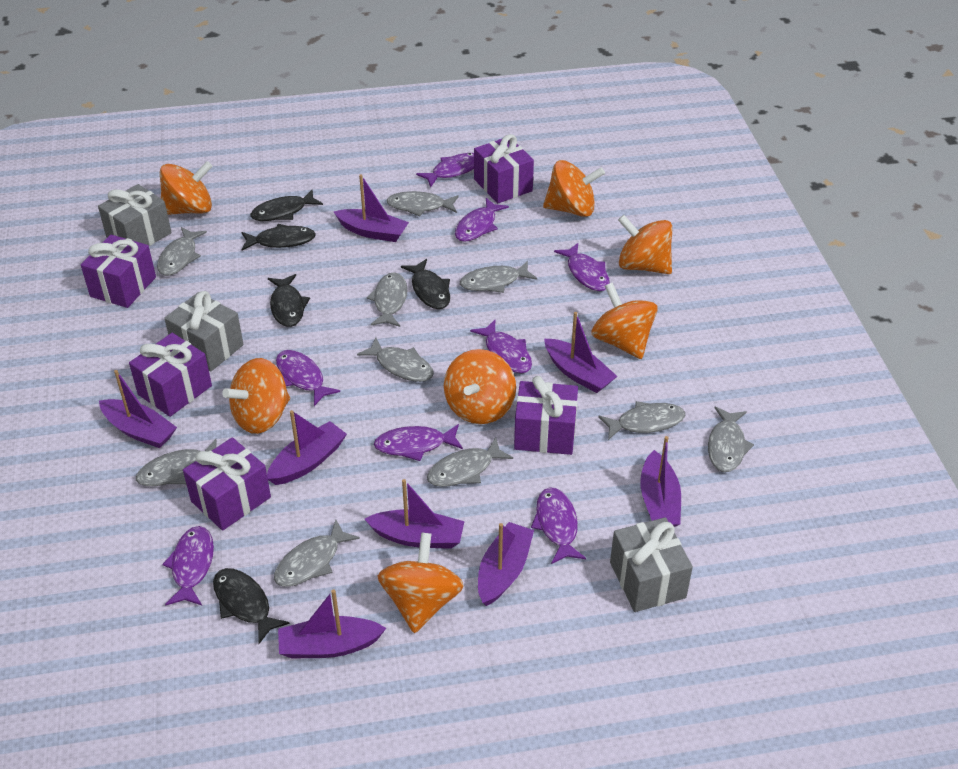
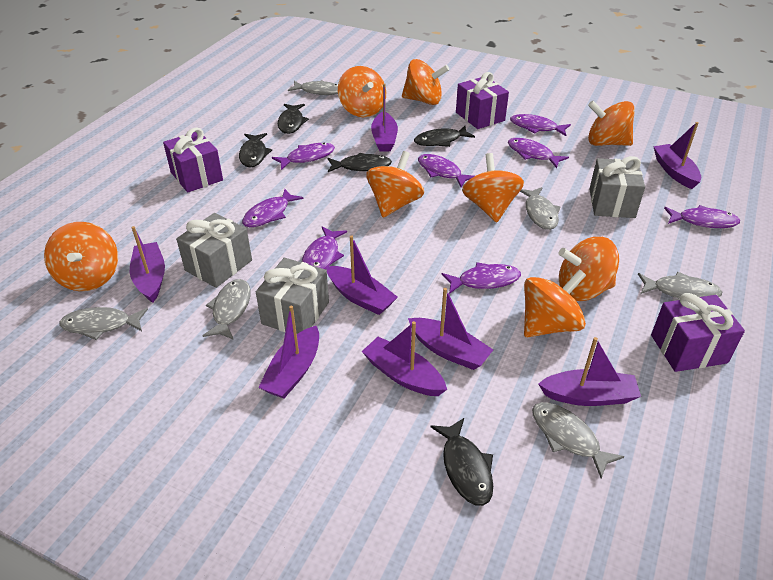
grey fish: [136,439,216,486] [157,227,207,276] [274,520,360,587] [357,338,434,382] [366,272,407,327] [386,191,459,216] [427,437,513,487] [460,261,537,293] [598,401,685,440] [708,407,754,472] = 10 -> [59,307,148,340] [202,279,251,340] [288,80,338,95] [520,187,560,230] [532,402,625,478] [638,272,722,298] = 6
orange spinning top: [160,161,213,215] [222,358,290,434] [378,532,464,633] [444,349,516,424] [543,160,605,217] [591,282,658,359] [618,215,672,274] = 7 -> [44,222,118,291] [338,66,384,117] [366,151,424,218] [402,59,449,105] [462,153,524,222] [524,269,586,337] [559,237,619,301] [588,101,635,146] = 8
purple gift: [81,235,156,308] [129,333,212,417] [183,437,271,531] [474,134,534,203] [514,376,578,455] = 5 -> [163,127,223,193] [456,72,509,129] [651,293,745,372] = 3

